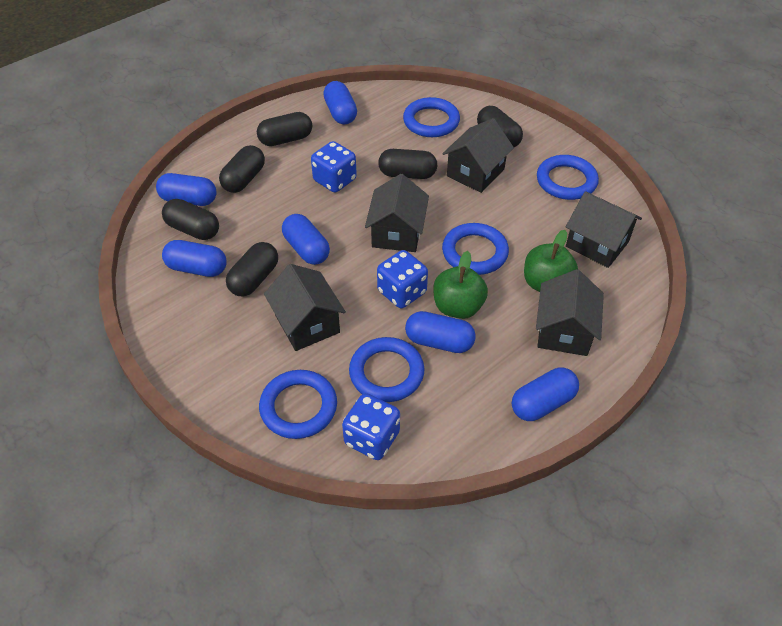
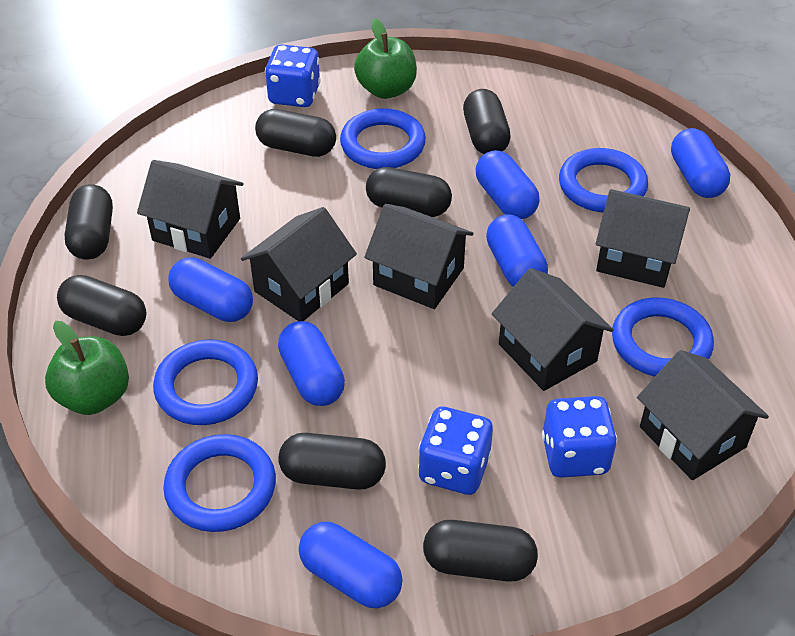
black capsule: [162,199,219,240] [219,145,265,193] [226,242,278,296] [257,112,312,146] [378,149,437,179] [477,106,523,147] = 6 -> [57,275,146,336] [65,184,113,260] [255,109,336,157] [278,433,386,490] [366,167,452,217] [423,520,538,582] [463,89,511,154] = 7
black house: [264,264,346,351] [365,174,429,252] [442,118,514,193] [536,269,604,356] [566,191,642,268] = 5 -> [137,160,244,259] [241,207,357,321] [364,204,473,309] [492,268,614,391] [596,189,690,288] [637,350,769,480] = 6

